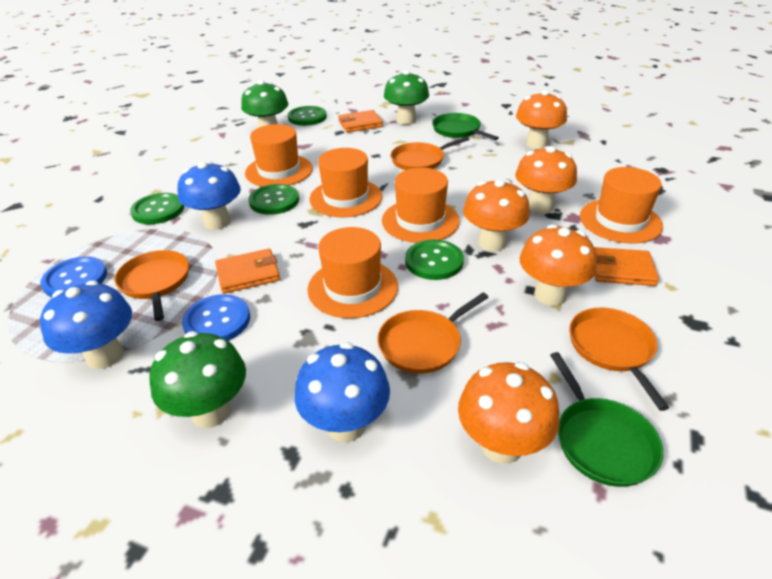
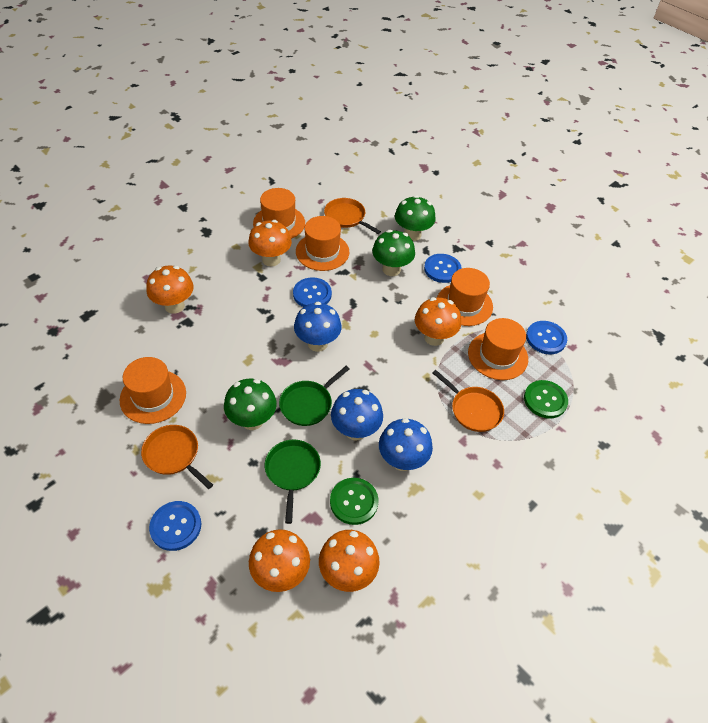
blue button: [40,256,107,298] [182,294,250,341] = 2 -> [149,501,201,551] [293,277,332,307] [424,254,462,283] [526,321,567,355] = 4
green button: [130,193,184,224] [249,184,299,215] [288,106,327,126] [405,240,464,280] = 4 -> [330,478,379,525] [524,380,568,419] = 2
orange pan: [115,250,189,321] [377,292,489,374] [391,136,470,170] [569,307,669,411] = 4 -> [141,425,213,489] [324,198,381,234] [433,370,504,432] = 3
orange wallet: [215,249,280,294] [338,110,383,133] [594,247,659,286] = 3 -> none = 0

